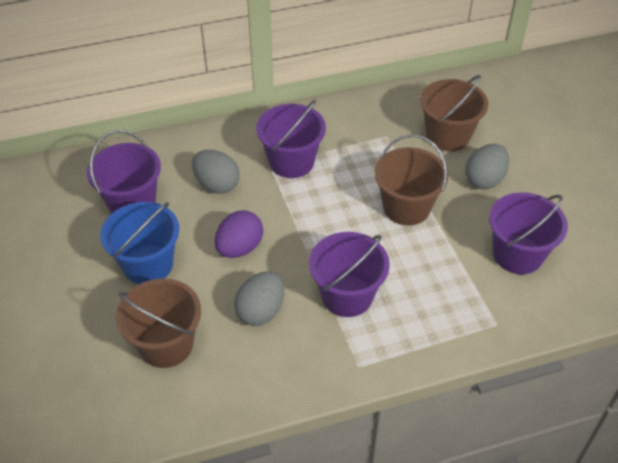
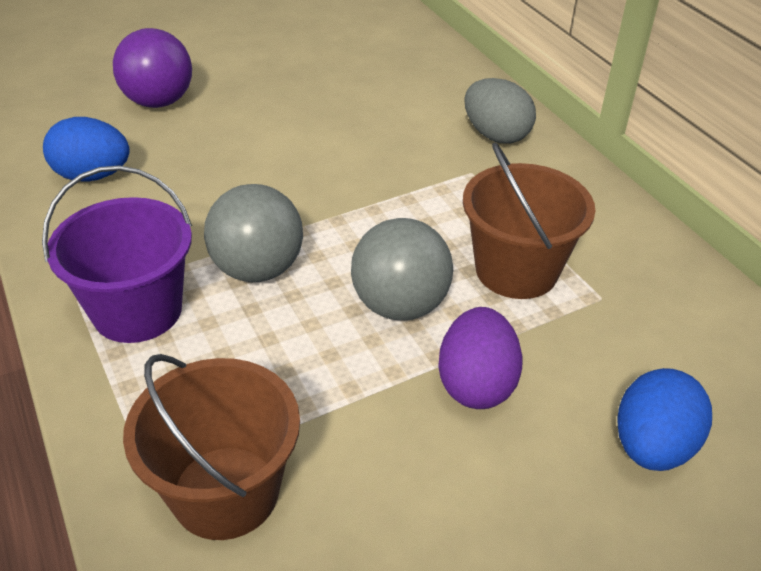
blue bucket: [100,202,179,284] = 1 -> none = 0
blue egg: none = 0 -> [43,117,130,182] [617,368,712,471] = 2
brown bucket: [116,278,201,368] [375,134,448,226] [420,75,488,151] = 3 -> [123,354,300,540] [463,143,595,299] = 2
grey ball: none = 0 -> [204,184,303,282] [351,218,453,320] = 2
grey egg: [192,150,240,194] [234,271,284,326] [465,144,509,189] = 3 -> [464,78,536,144] = 1
purple ball: none = 0 -> [113,28,192,108] = 1
purple bucket: [87,130,161,214] [256,100,326,178] [309,232,390,317] [489,192,568,274] = 4 -> [42,165,192,343] = 1

